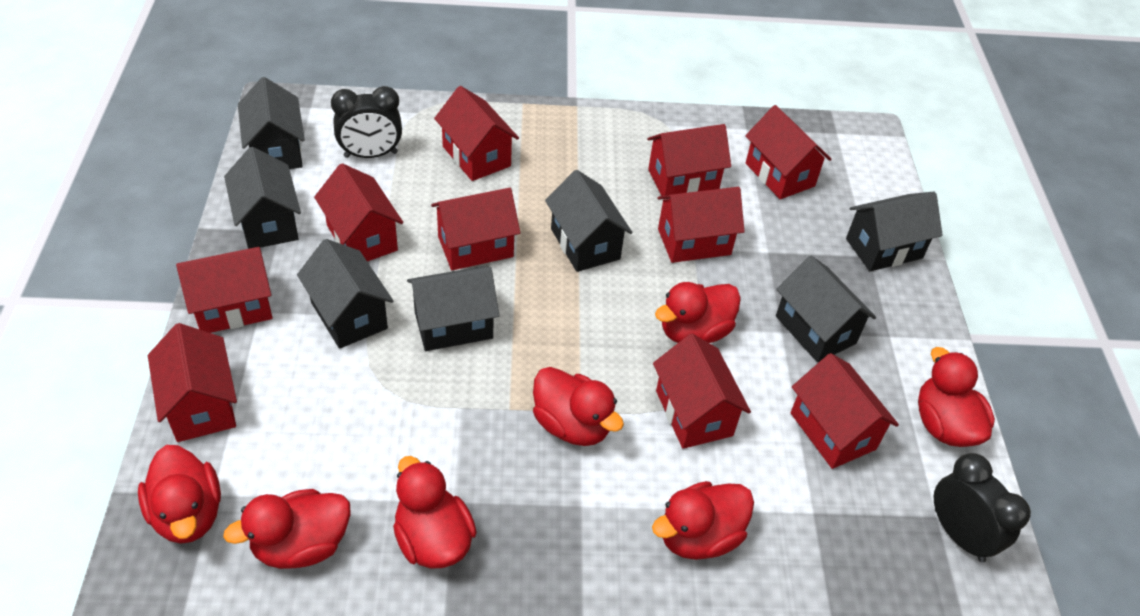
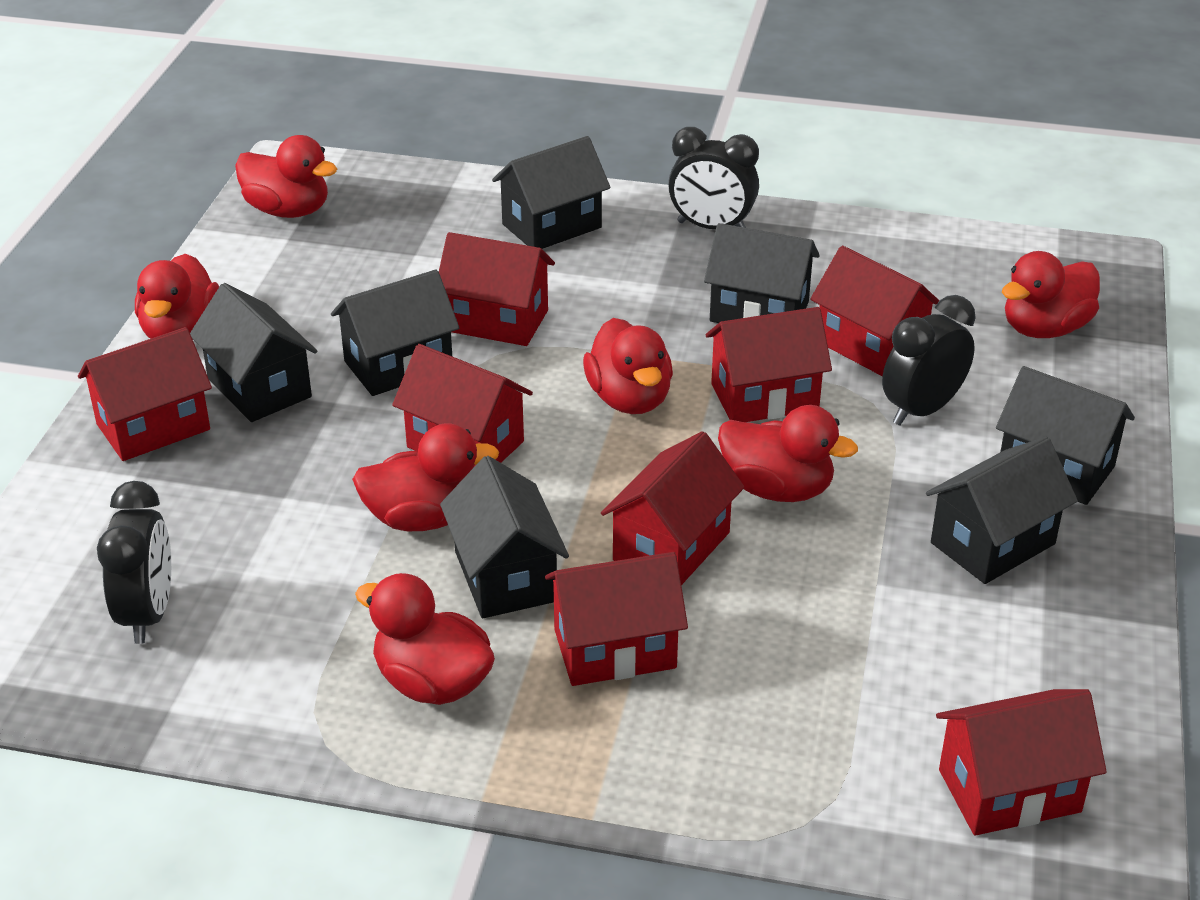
black clock: [331,86,402,158] [934,453,1031,562] = 2 -> [97,481,171,644] [668,127,759,229] [882,295,976,426] = 3
red house: [148,323,237,442] [176,247,272,333] [314,163,403,261] [431,188,520,270] [434,86,519,181] [647,124,731,200] [653,334,751,449] [657,187,745,263] [745,105,832,199] [790,353,899,469] = 10 -> [78,327,212,461] [392,344,533,468] [439,232,555,346] [545,552,688,686] [601,431,745,585] [706,307,832,422] [810,246,939,376] [936,689,1107,836] = 8

